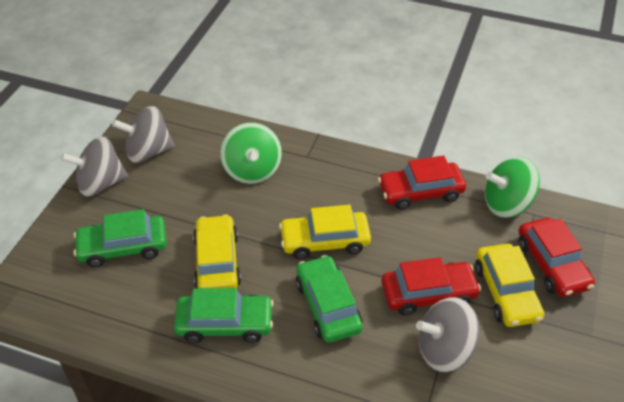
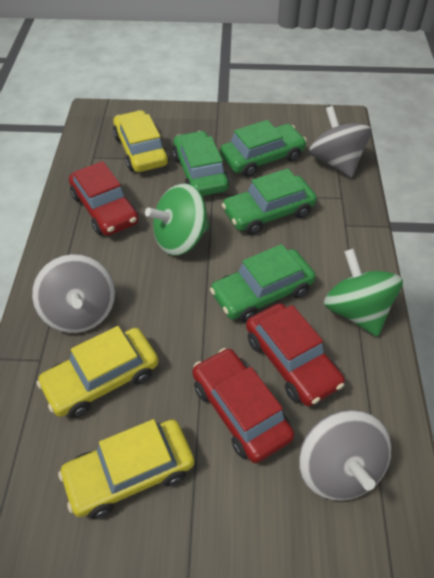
green car: [74,209,167,267] [174,288,274,343] [296,255,363,343] = 3 -> [172,131,229,196] [210,244,315,322] [220,120,307,177] [222,168,317,235] = 4

